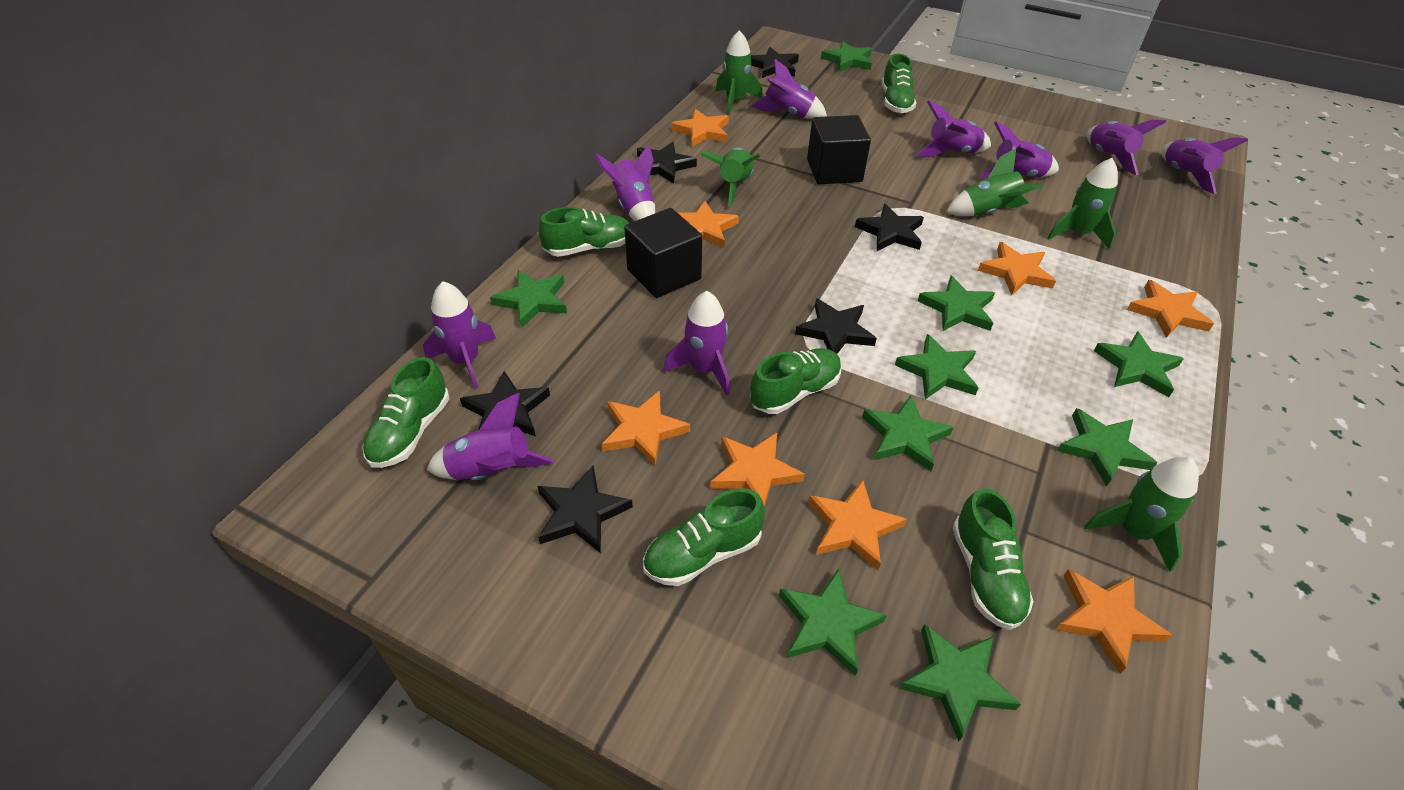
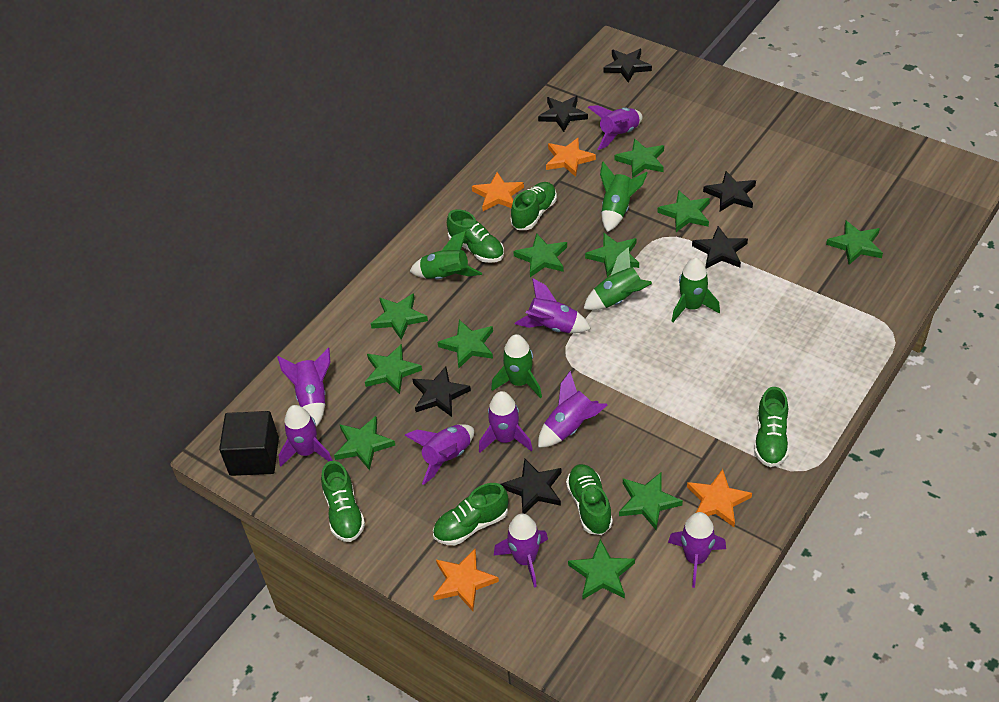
black cube: [624,208,702,298] [807,115,871,184] = 2 -> [219,411,279,476] = 1
green star: [490,270,567,328] [779,568,887,676] [821,41,872,72] [862,395,954,471] [895,334,979,399] [899,624,1021,742] [918,275,995,331] [1057,408,1157,486] [1094,331,1184,397] = 9 -> [334,416,395,470] [365,344,422,394] [371,293,428,340] [438,320,493,368] [513,233,567,277] [568,539,635,600] [585,233,639,277] [614,139,664,178] [619,472,683,530] [657,190,710,232] [826,221,883,265] = 11
orange star: [602,390,690,466] [671,109,729,147] [677,201,739,248] [710,433,805,507] [808,480,907,570] [978,242,1056,295] [1055,569,1172,674] [1127,280,1214,338] = 8 -> [433,549,499,611] [472,172,524,211] [546,138,596,177] [687,469,752,527] = 4

